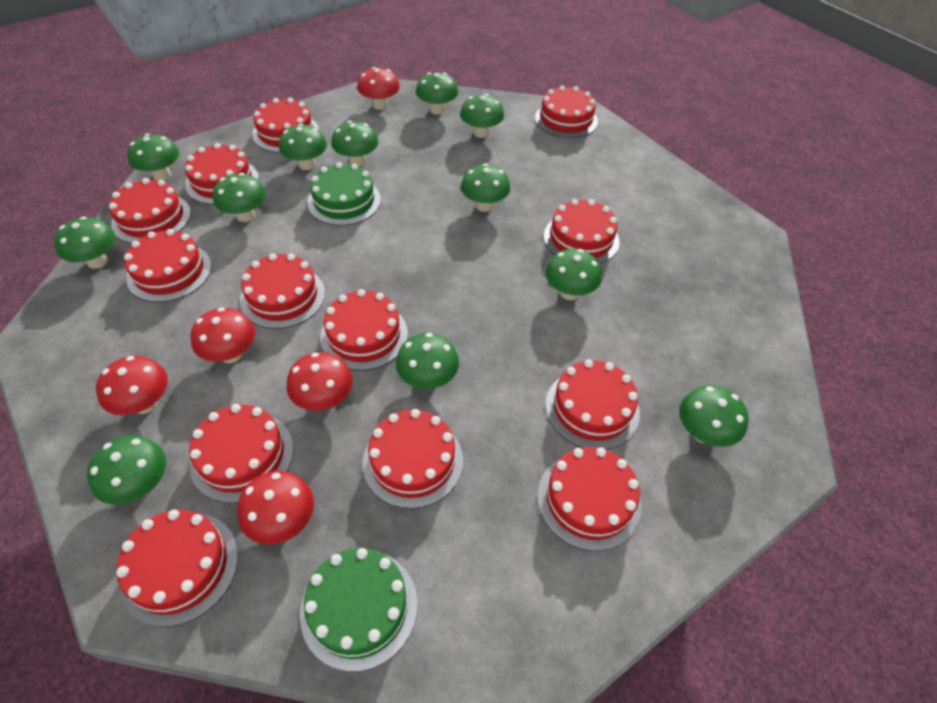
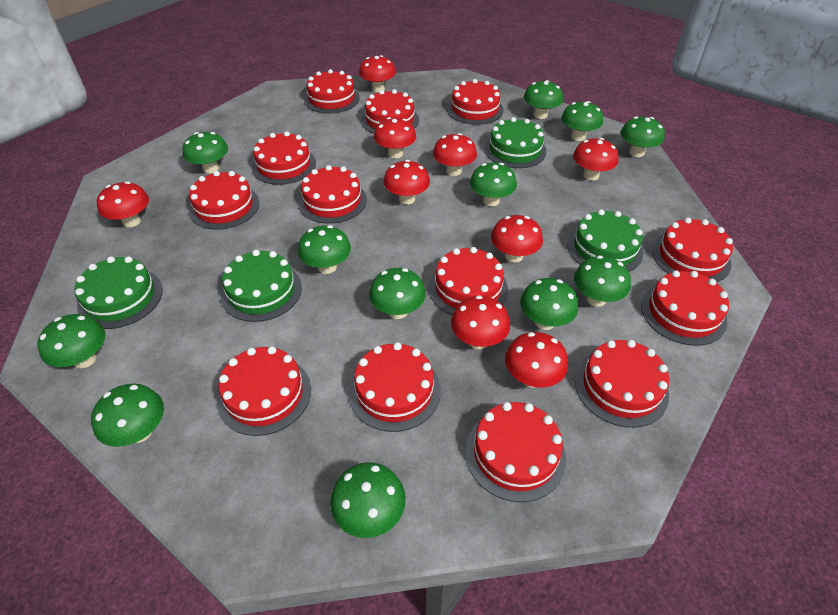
green cake: [300,548,417,672] [307,162,381,226] = 2 -> [75,256,163,329] [221,250,302,322] [484,117,547,168] [567,209,643,272] = 4
red mushroom: [96,356,168,415] [191,307,255,363] [237,471,314,544] [286,352,353,411] [357,67,400,110] = 5 -> [97,181,149,227] [359,55,396,92] [374,117,416,158] [383,160,430,205] [433,133,477,176] [451,295,510,349] [491,215,543,263] [505,332,568,388] [573,138,619,181] = 9

